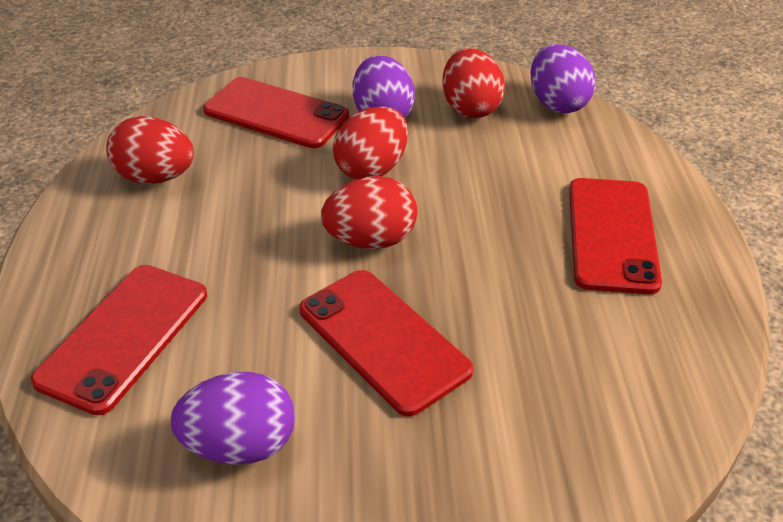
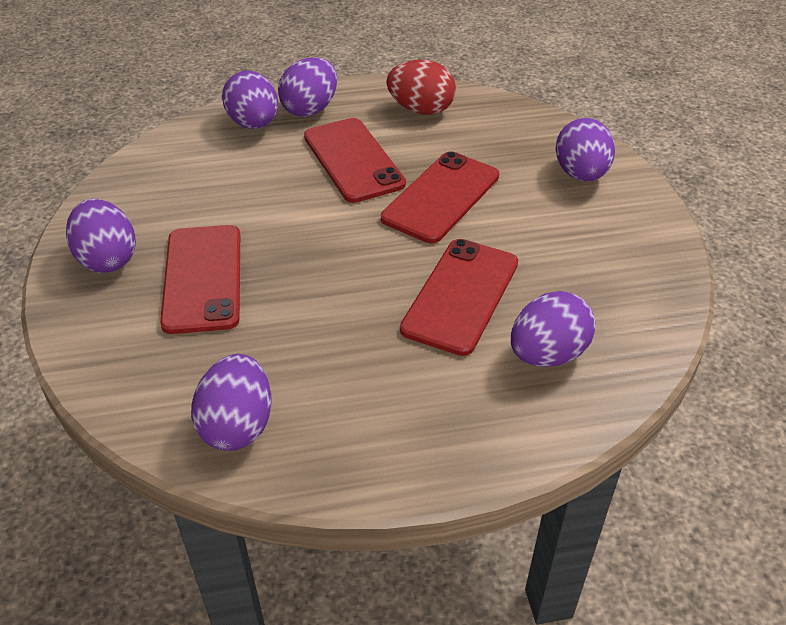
purple egg: [170,372,295,465] [353,55,415,118] [531,44,596,113] = 3 -> [66,199,136,273] [191,354,271,451] [222,71,278,129] [278,57,337,117] [511,291,596,367] [555,118,615,181] = 6
red egg: [106,116,194,184] [321,176,417,249] [333,107,408,179] [442,48,505,118] = 4 -> [386,60,456,115] = 1

